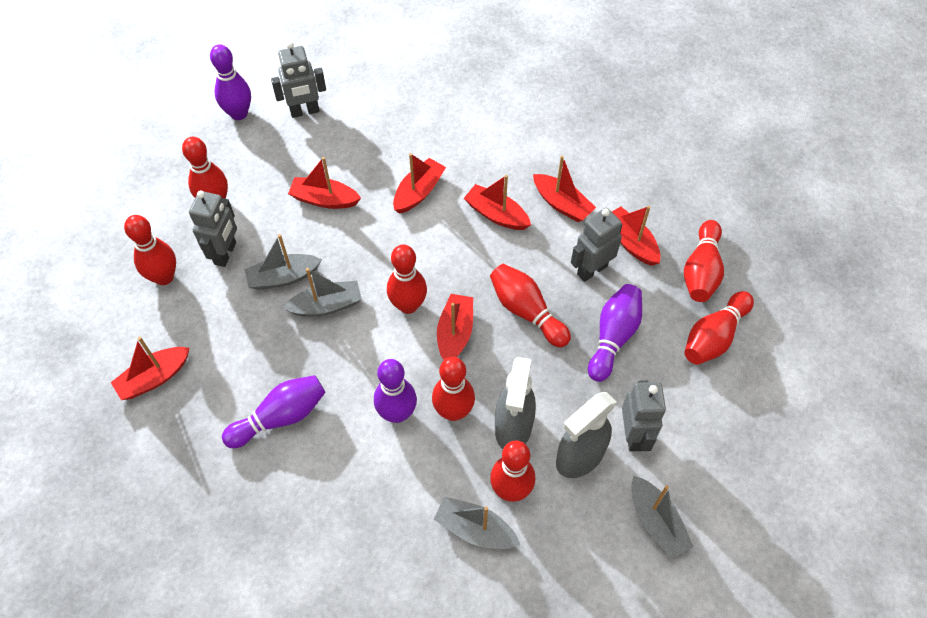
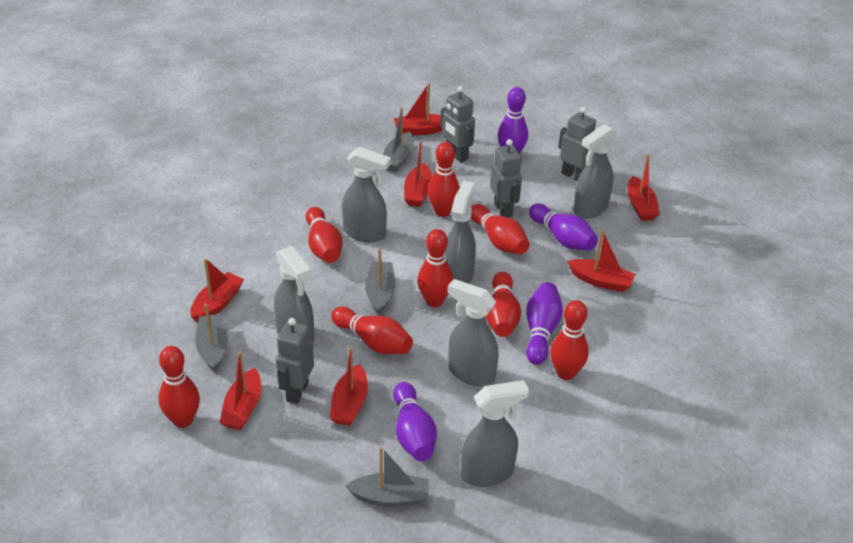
grey spray bottle: [495,357,536,449] [556,392,617,478] = 2 -> [274,246,314,342] [342,147,391,242] [445,181,476,284] [447,279,498,386] [461,380,529,487] [573,124,617,218] = 6

